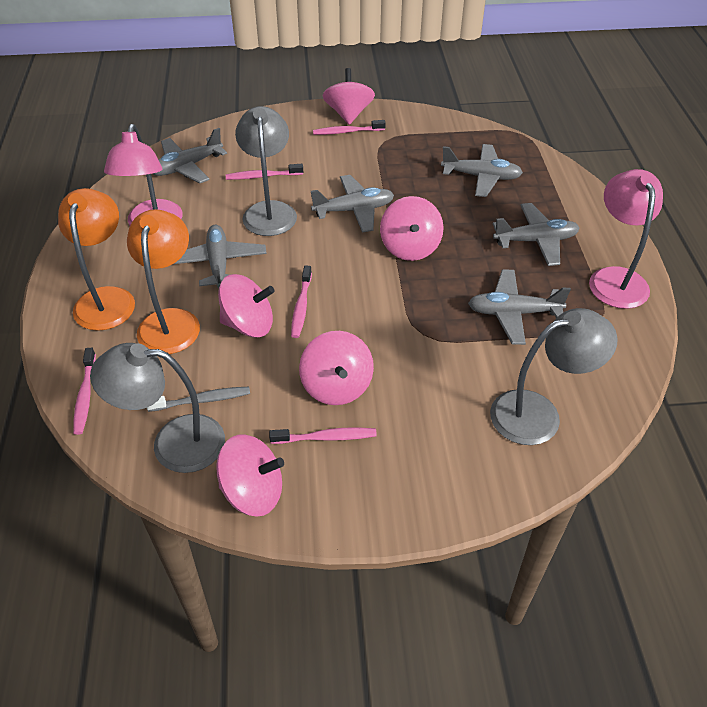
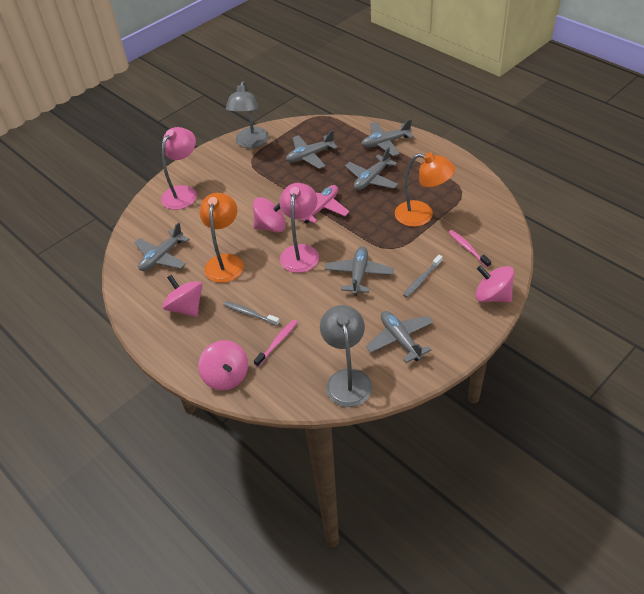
grey lamp: [90,343,225,473] [235,106,297,236] [490,308,618,445] = 3 -> [226,81,269,148] [320,305,372,407] = 2
grey toothbrush: [147,387,250,412] = 1 -> [224,301,280,326] [403,255,443,298] = 2
pink plane: none = 0 -> [302,185,349,224] = 1
pink spinning top: [216,434,284,517] [218,274,275,338] [299,331,374,405] [323,68,375,125] [380,196,444,261] = 5 -> [163,275,203,317] [198,340,248,391] [253,197,286,232] [475,265,515,302] = 4
pink toothbrush: [73,348,96,435] [226,164,303,180] [269,427,377,444] [291,265,312,338] [313,120,386,135] = 5 -> [254,320,298,367] [448,230,491,268] = 2

